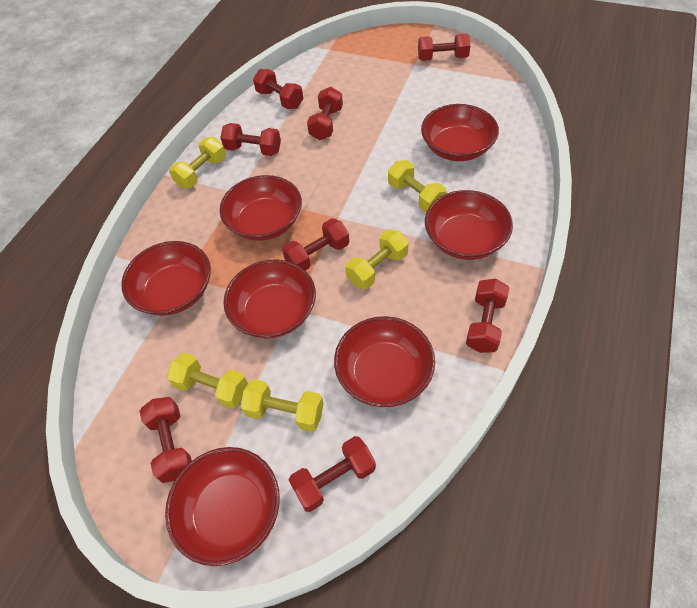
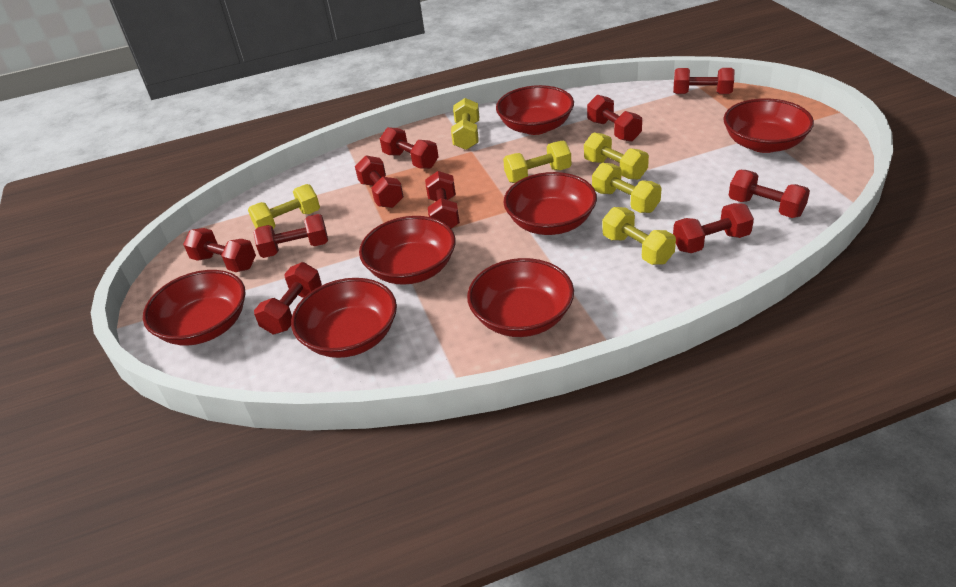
red dumbbell: [140,397,192,483] [220,123,281,156] [253,69,303,109] [282,218,349,271] [289,436,376,512] [307,87,343,140] [418,34,470,61] [466,279,509,353] = 8 -> [183,228,256,272] [253,214,328,258] [254,262,322,334] [355,156,404,208] [380,127,439,169] [425,171,460,228] [587,95,642,142] [673,68,734,94] [673,203,754,253] [729,170,810,218] = 10
yellow dumbbell: [167,352,248,409] [169,137,226,188] [240,379,324,432] [345,229,409,289] [388,160,447,212] = 5 -> [248,184,320,229] [451,98,479,150] [503,141,571,183] [584,132,649,180] [592,163,662,213] [602,207,676,265] = 6

